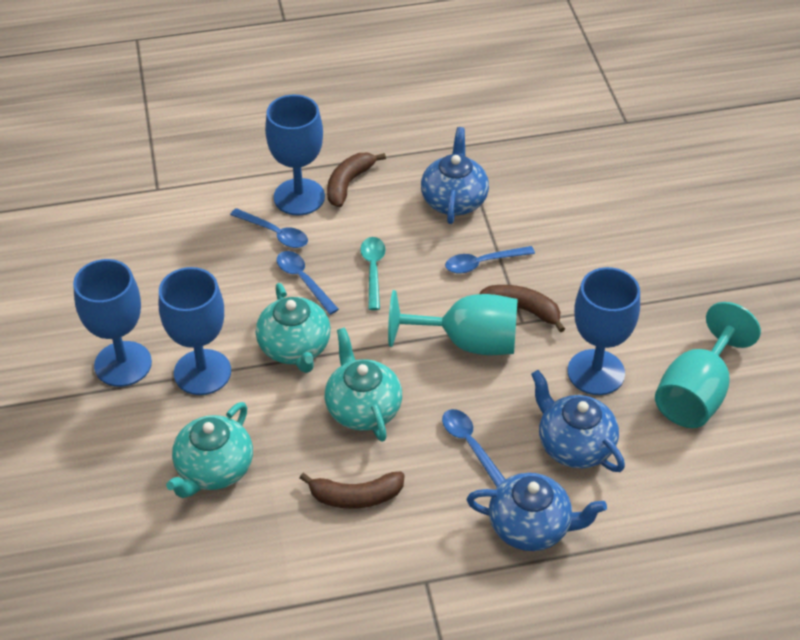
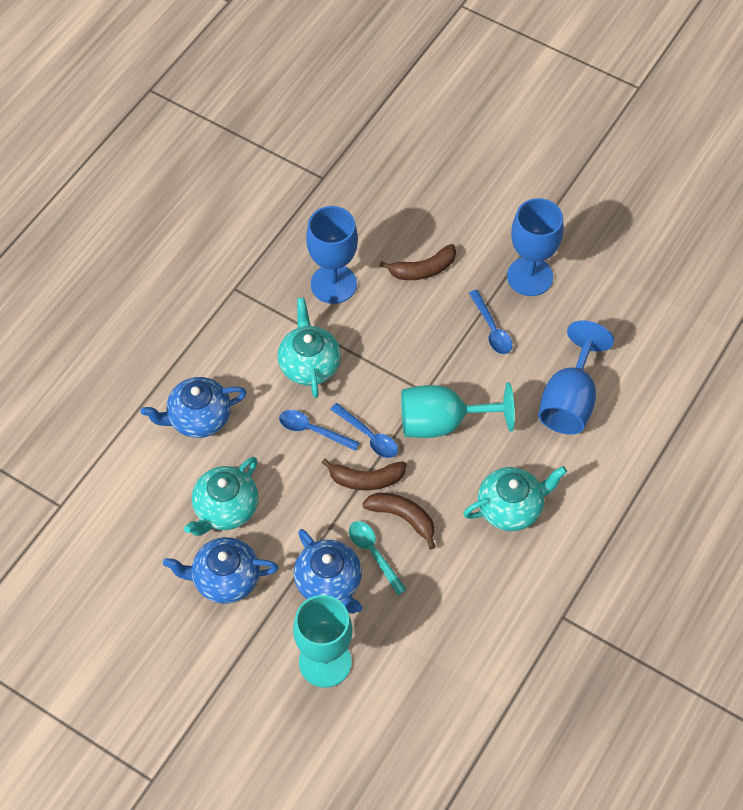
blue goblet: [73,259,152,387] [159,267,231,395] [265,95,325,215] [568,267,640,395] = 4 -> [306,206,358,304] [507,198,564,296] [538,320,614,435] = 3
blue spoon: [230,208,308,248] [277,251,339,315] [442,409,506,487] [445,246,535,274] = 4 -> [279,410,360,451] [330,403,398,458] [469,290,512,354] = 3

